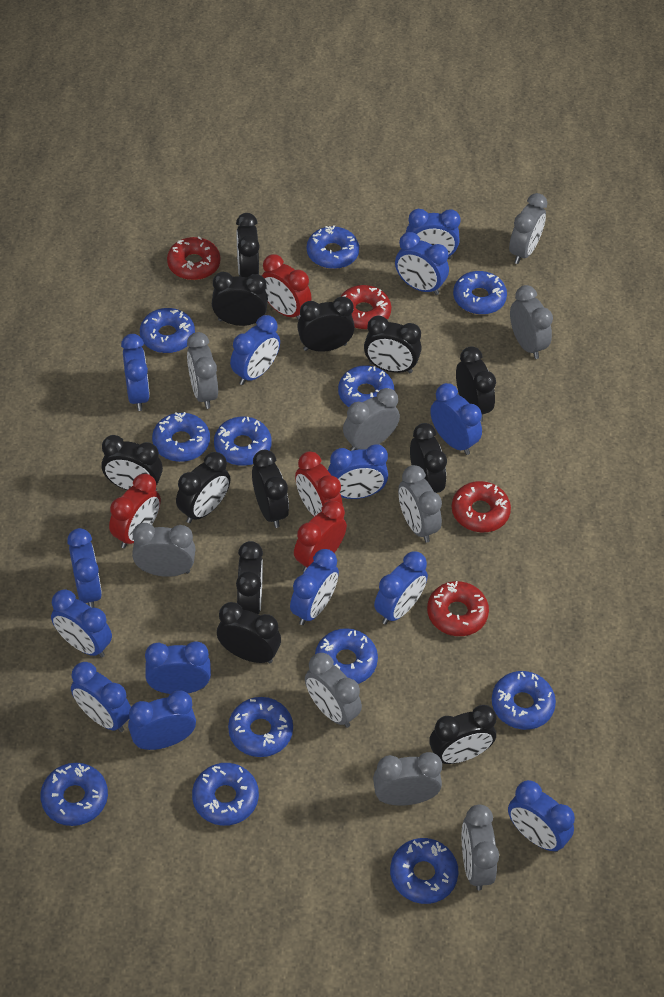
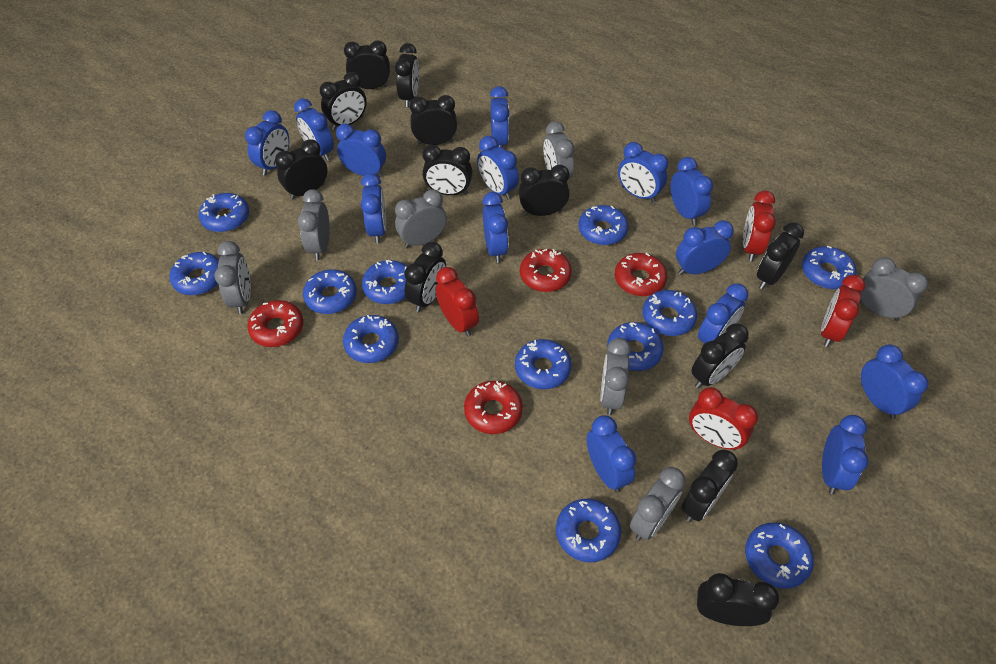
grey clock: [132,523,196,577] [187,332,218,409] [305,653,362,728] [343,388,400,451] [373,752,442,806] [398,465,442,543] [462,805,499,890] [509,193,547,264] [510,285,553,359] = 9 -> [214,241,251,314] [297,189,330,260] [395,189,447,248] [543,121,574,180] [600,338,631,415] [630,467,686,541] [860,257,928,321] = 7

